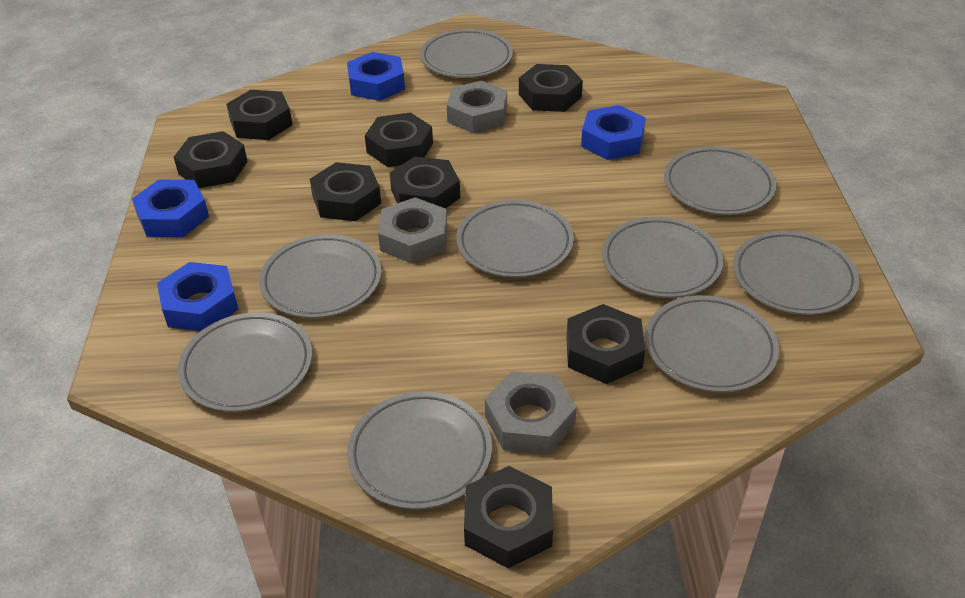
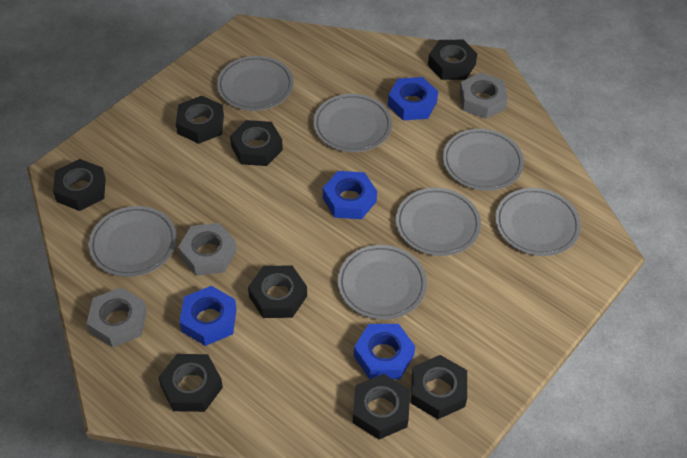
grey plate: [178,312,312,412] [259,234,382,318] [347,391,492,509] [420,29,513,78] [456,200,574,278] [602,217,724,298] [645,295,779,392] [664,146,776,215] [733,231,859,315] = 9 -> [89,206,177,277] [217,56,294,111] [313,94,392,152] [338,245,427,320] [396,188,481,256] [443,129,524,191] [495,188,581,256] = 7

